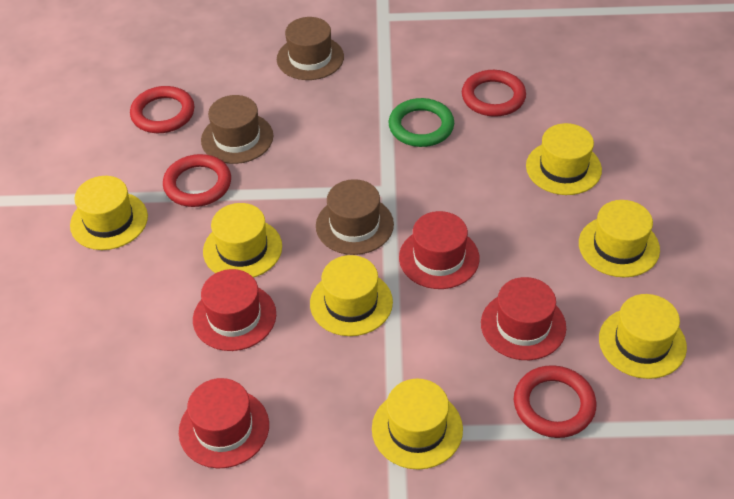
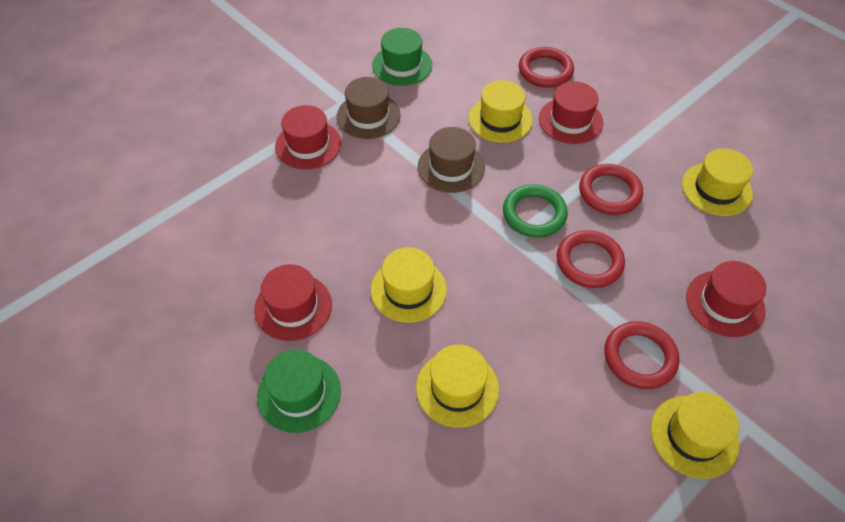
brown hat: [201,95,273,164] [277,17,344,80] [316,179,394,255] = 3 -> [337,77,401,139] [418,127,485,193] = 2
green hat: none = 0 -> [257,349,341,433] [372,28,432,86] = 2
yellow hat: [70,176,148,250] [203,203,282,278] [310,255,393,336] [372,379,463,470] [526,123,602,195] [579,200,660,277] [599,294,687,379] = 7 -> [371,247,447,323] [416,345,499,428] [469,80,533,143] [651,392,739,479] [682,149,753,216] = 5

